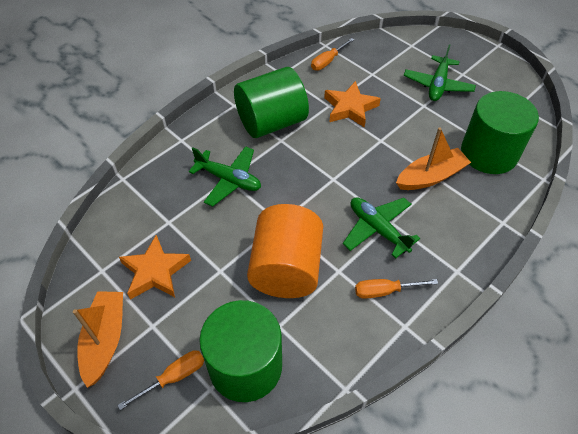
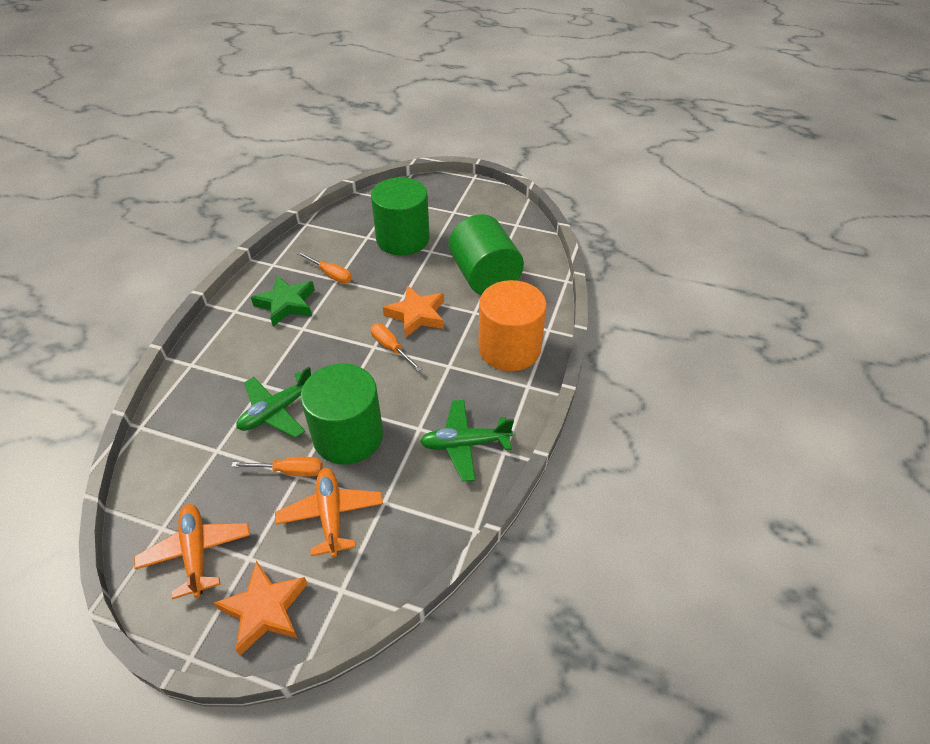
green plane: [189,146,261,207] [343,197,420,259] [404,45,476,101] = 3 -> [236,367,311,438] [420,400,514,482] = 2
green star: none = 0 -> [251,276,315,326] = 1
orange boat: [73,291,123,388] [396,127,471,190] = 2 -> none = 0
orange plane: none = 0 -> [134,504,250,599] [275,468,383,557] = 2

